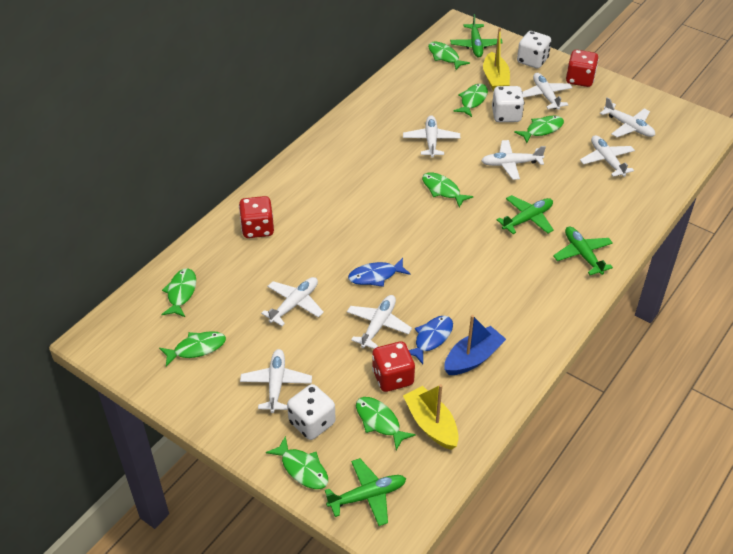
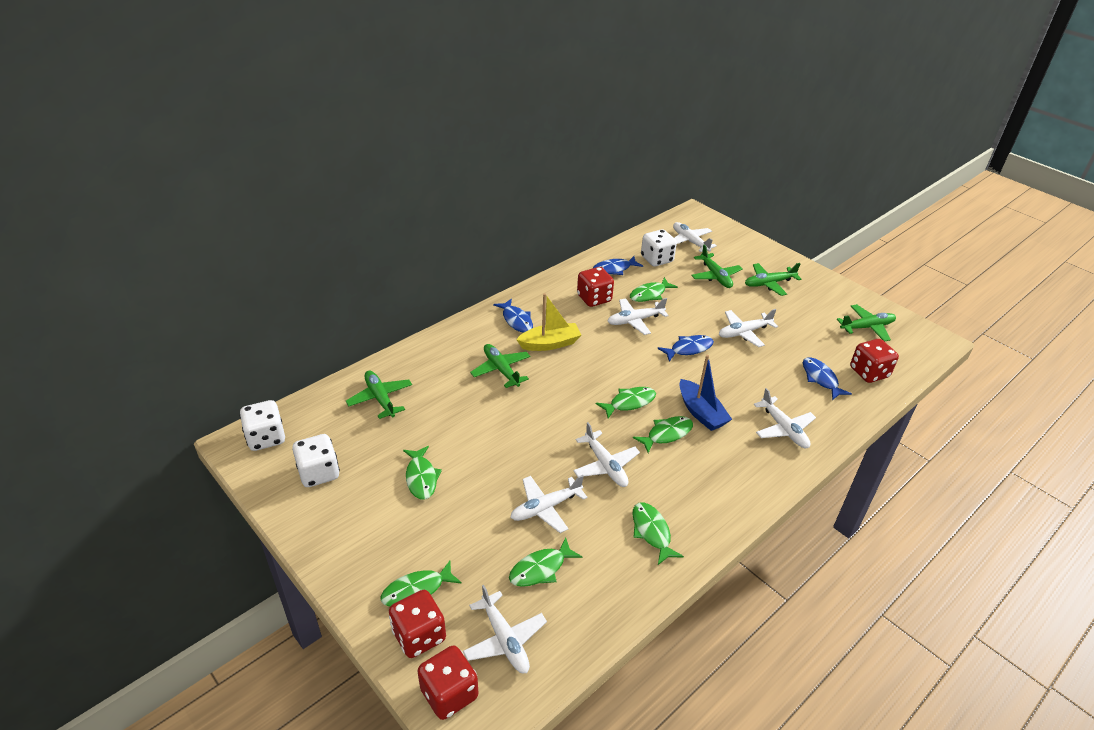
blue fish: [348,258,411,287] [409,316,453,364] = 2 -> [493,298,533,333] [593,256,643,275] [657,335,714,361] [803,357,852,400] = 4
green fish: [159,331,226,367] [161,268,196,317] [266,436,328,489] [356,397,416,450] [422,172,474,208] [428,42,470,70] [454,83,488,117] [514,116,564,143] = 8 -> [381,561,462,607] [403,446,442,500] [509,537,582,587] [596,387,656,419] [630,277,678,302] [632,502,684,565] [633,416,693,453] = 7
green plane: [325,458,406,526] [450,14,503,58] [497,195,554,234] [553,227,613,275] = 4 -> [346,370,412,419] [470,344,530,388] [691,244,743,288] [745,263,801,296] [837,304,896,342] = 5
red dice: [239,196,274,238] [372,341,415,392] [566,50,599,87] = 3 -> [389,590,446,658] [417,645,478,720] [577,267,614,307] [850,339,899,383] = 4
white plane: [240,349,312,413] [261,277,324,326] [347,295,412,349] [403,116,460,158] [481,140,546,180] [523,73,573,110] [580,135,635,177] [600,97,655,137] = 8 -> [463,585,547,674] [510,475,588,533] [573,422,640,487] [607,298,669,335] [673,222,717,252] [719,309,778,347] [753,388,816,448] = 7
yellow boat: [403,384,459,450] [483,28,510,92] = 2 -> [516,293,581,351] = 1

